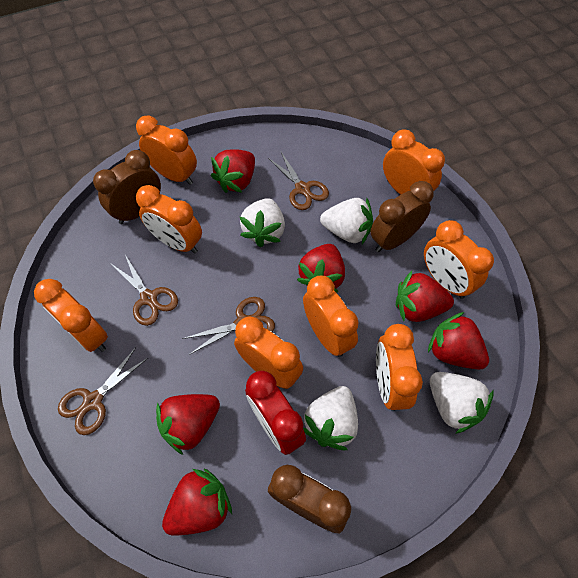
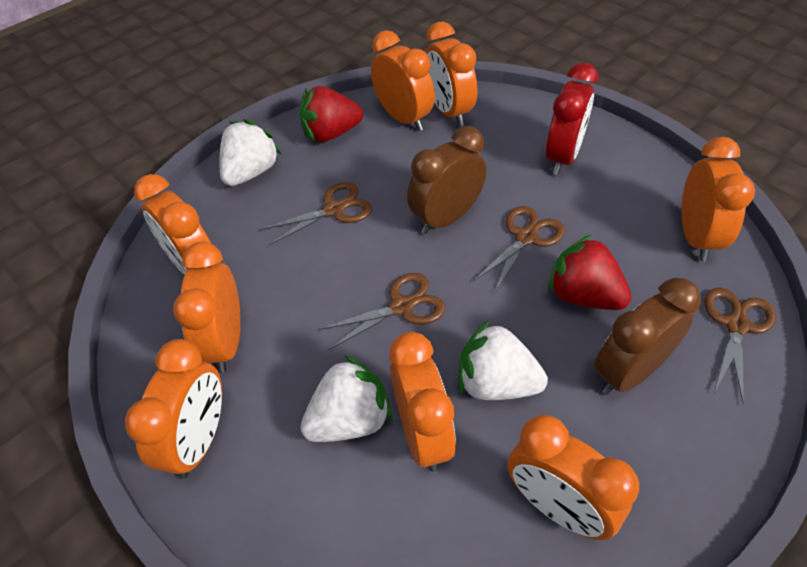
brown clock: [93,150,161,224] [268,465,351,533] [370,181,434,252] = 3 -> [407,126,487,234] [594,278,701,395] = 2
red strawberry: [156,394,220,455] [162,469,232,535] [211,150,255,193] [297,244,345,292] [396,271,454,322] [428,312,489,369] = 6 -> [300,86,363,142] [548,234,632,310] = 2
white strawberry: [240,198,285,247] [303,386,358,450] [320,197,373,244] [429,372,494,434] = 4 -> [220,119,282,186] [300,355,392,442] [459,320,548,400] = 3

